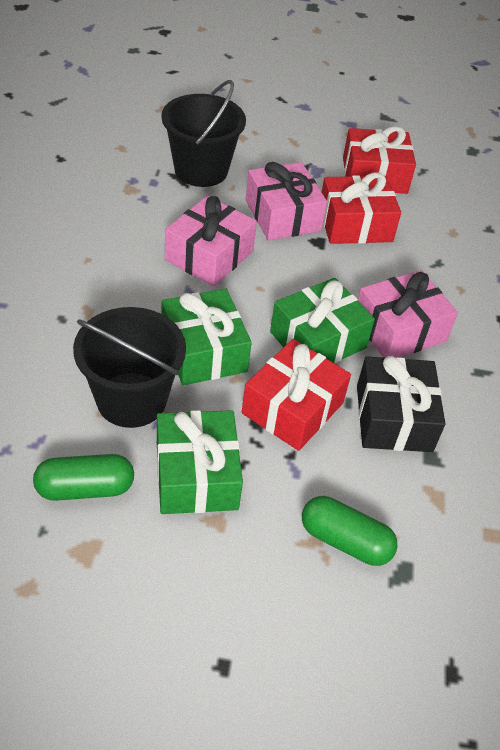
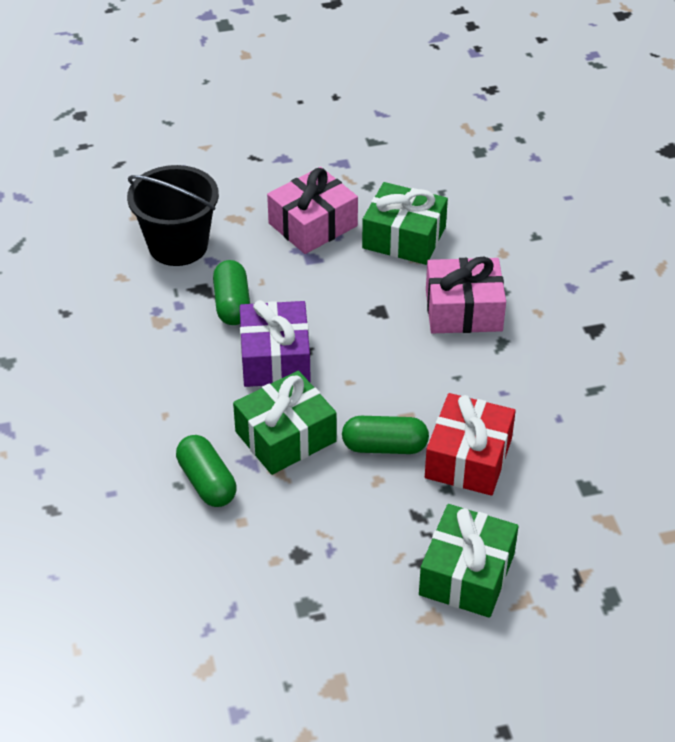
black bucket: [73,307,186,428] [161,80,246,187] = 2 -> [127,165,219,266] = 1
black gift: [357,356,445,452] = 1 -> none = 0
green capsule: [33,454,134,501] [302,496,397,566] = 2 -> [176,435,236,507] [213,260,250,325] [342,416,429,454] = 3
pink gift: [165,196,257,287] [246,162,327,241] [358,270,458,358] = 3 -> [267,167,358,254] [426,257,506,333] = 2
purple gift: none = 0 -> [240,300,311,387] = 1
red gift: [242,339,351,451] [322,172,401,244] [343,126,416,194] = 3 -> [425,393,516,496] = 1

